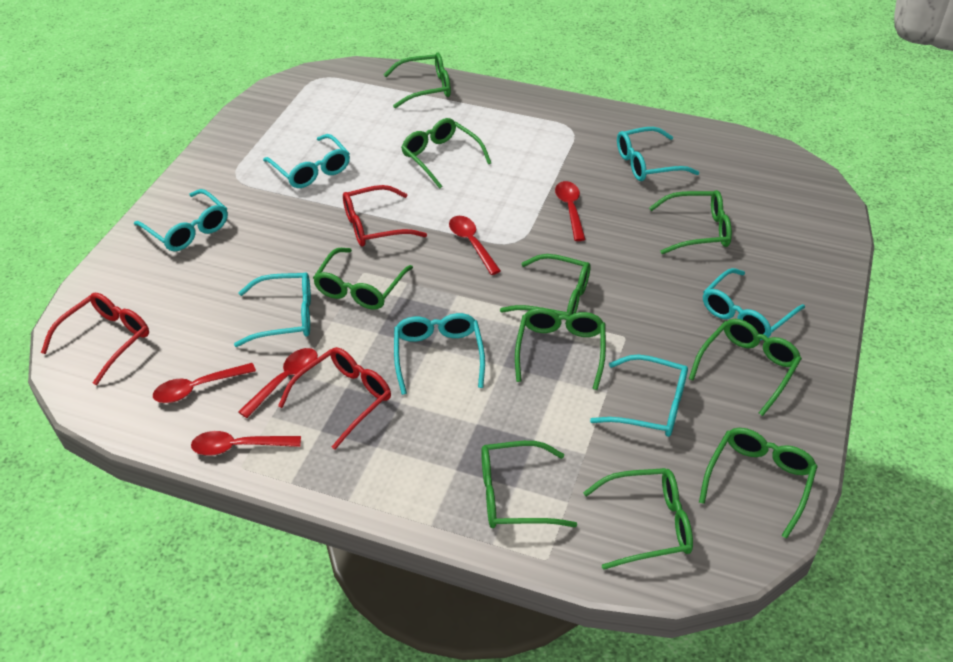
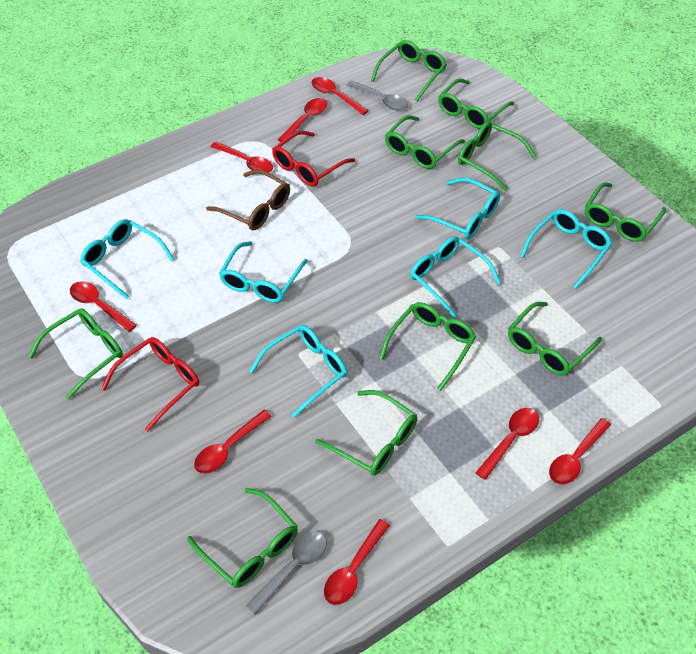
brown glasses: none = 0 -> [206,169,290,230] = 1
grey spoon: none = 0 -> [246,531,327,614] [347,80,408,110] = 2
red glasses: [41,292,149,385] [278,347,391,450] [343,185,427,246] = 3 -> [101,337,199,432] [272,130,355,187] = 2
red spoon: [153,363,256,403] [191,431,301,456] [238,348,318,418] [449,216,501,275] [555,181,586,241] = 5 -> [70,281,137,332] [194,409,272,474] [210,141,273,173] [278,98,327,142] [311,77,369,115] [324,519,390,605] [476,408,539,480] [549,418,611,485] = 8
turquoise glasses: [134,189,228,251] [234,272,311,347] [263,134,350,188] [394,313,485,395] [590,355,688,437] [617,127,699,181] [703,268,805,340] = 7 -> [80,219,175,299] [219,241,308,303] [249,325,347,418] [410,236,501,319] [415,178,500,239] [520,209,612,288] = 6

